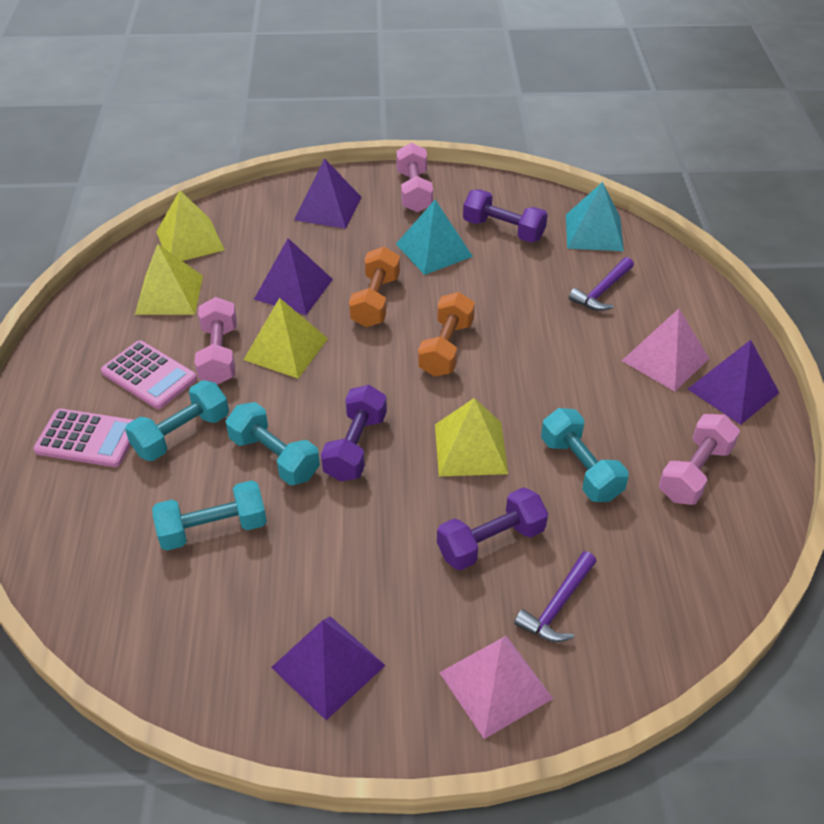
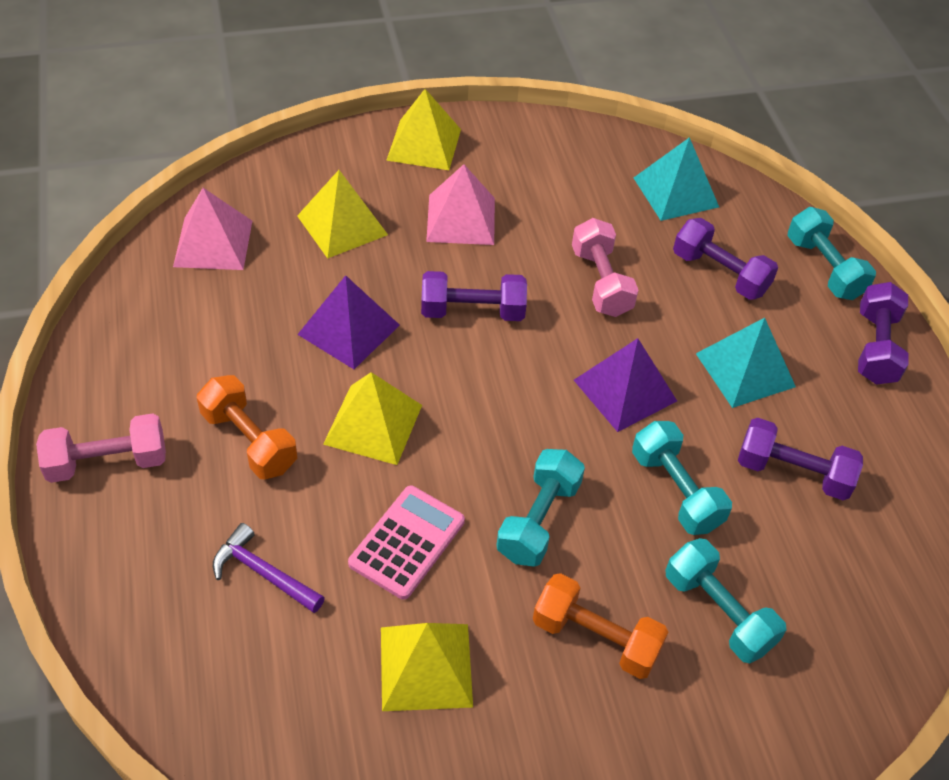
pink calculator: [33,409,133,467] [101,340,197,409] = 2 -> [348,486,465,600] = 1
pink dumbbell: [195,297,237,385] [396,143,433,212] [659,414,740,505] = 3 -> [36,413,166,483] [572,218,638,317] = 2
purple dumbbell: [321,385,387,481] [437,488,548,570] [463,189,548,243] = 3 -> [421,271,527,321] [673,218,778,300] [738,418,863,500] [858,282,908,385] = 4
purple hammer: [514,551,597,642] [569,257,634,311] = 2 -> [213,523,325,613] = 1
purple pyramid: [254,238,333,315] [271,616,386,720] [294,158,362,229] [688,340,779,425] = 4 -> [297,275,400,369] [574,338,677,432] = 2

